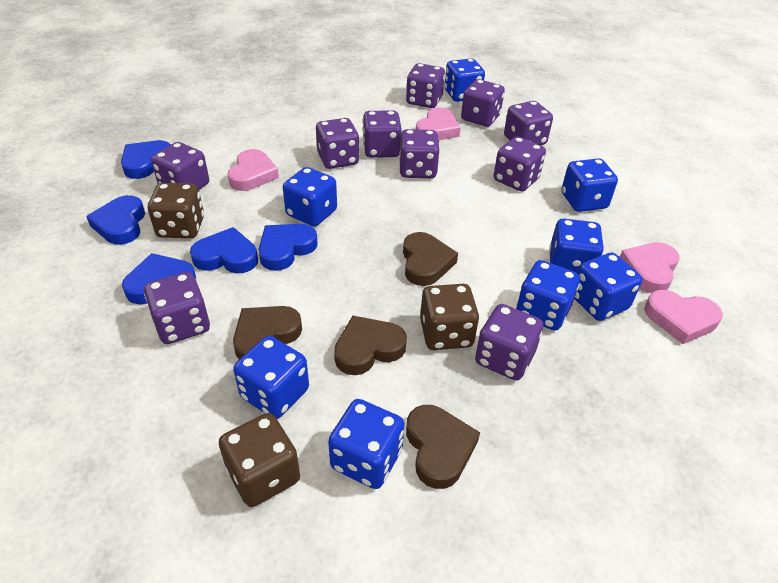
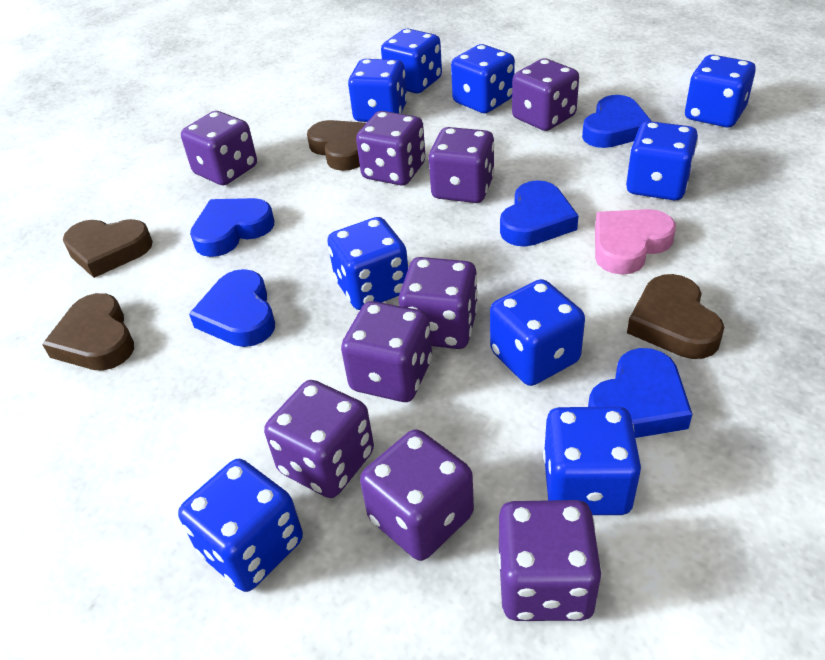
blue dice: [233,336,309,419] [283,167,337,226] [328,399,405,489] [445,58,485,102] [516,260,580,331] [549,219,604,273] [561,158,618,212] [574,252,642,321] = 8 -> [178,459,303,592] [327,217,408,310] [348,59,407,122] [381,28,442,93] [451,44,515,113] [490,279,585,386] [543,406,641,515] [626,121,698,200] [685,55,756,127] = 9
brown dice: [148,183,204,238] [219,413,300,507] [420,284,479,350] = 3 -> none = 0
pink heart: [228,149,279,191] [416,107,461,140] [620,242,680,293] [644,290,723,344] = 4 -> [595,209,676,275] = 1
purple dice: [144,272,210,344] [151,142,209,190] [316,118,359,169] [363,110,402,158] [399,129,440,178] [406,63,445,108] [461,79,505,127] [475,304,543,381] [494,137,546,192] [504,101,553,145] = 10 -> [181,111,257,185] [264,380,374,498] [341,301,432,402] [356,111,426,186] [360,429,474,561] [399,257,478,349] [429,127,495,203] [499,500,602,621] [512,59,579,131] = 9

